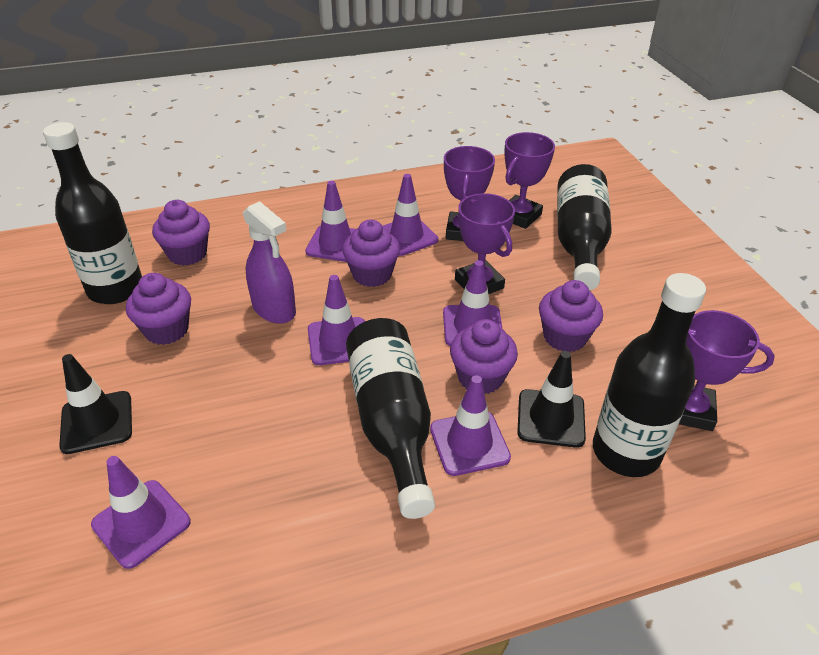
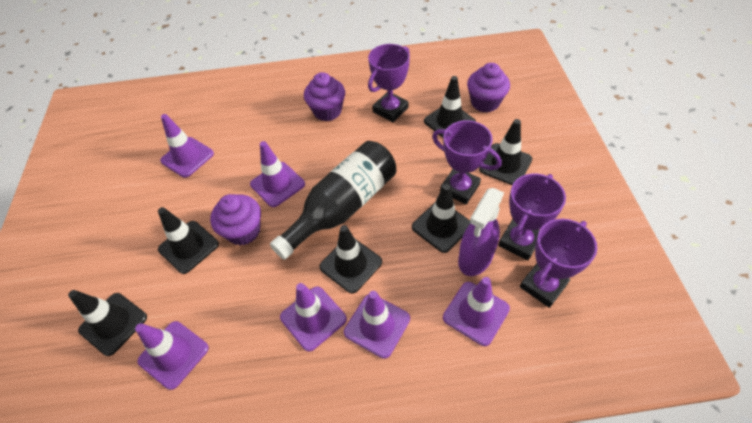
black bottle: [43,122,142,304] [346,318,435,519] [557,164,612,291] [593,273,706,477] = 4 -> [270,141,396,260] = 1
black traffic cone: [59,354,132,454] [517,351,586,448] = 2 -> [68,290,147,356] [158,207,219,274] [319,225,382,293] [412,184,471,253] [424,76,476,138] [479,119,532,185] = 6
purple cupcake: [126,273,191,345] [152,200,210,266] [342,220,400,287] [450,319,518,394] [539,280,603,352] = 5 -> [210,194,261,246] [304,72,345,121] [467,63,510,112] = 3

